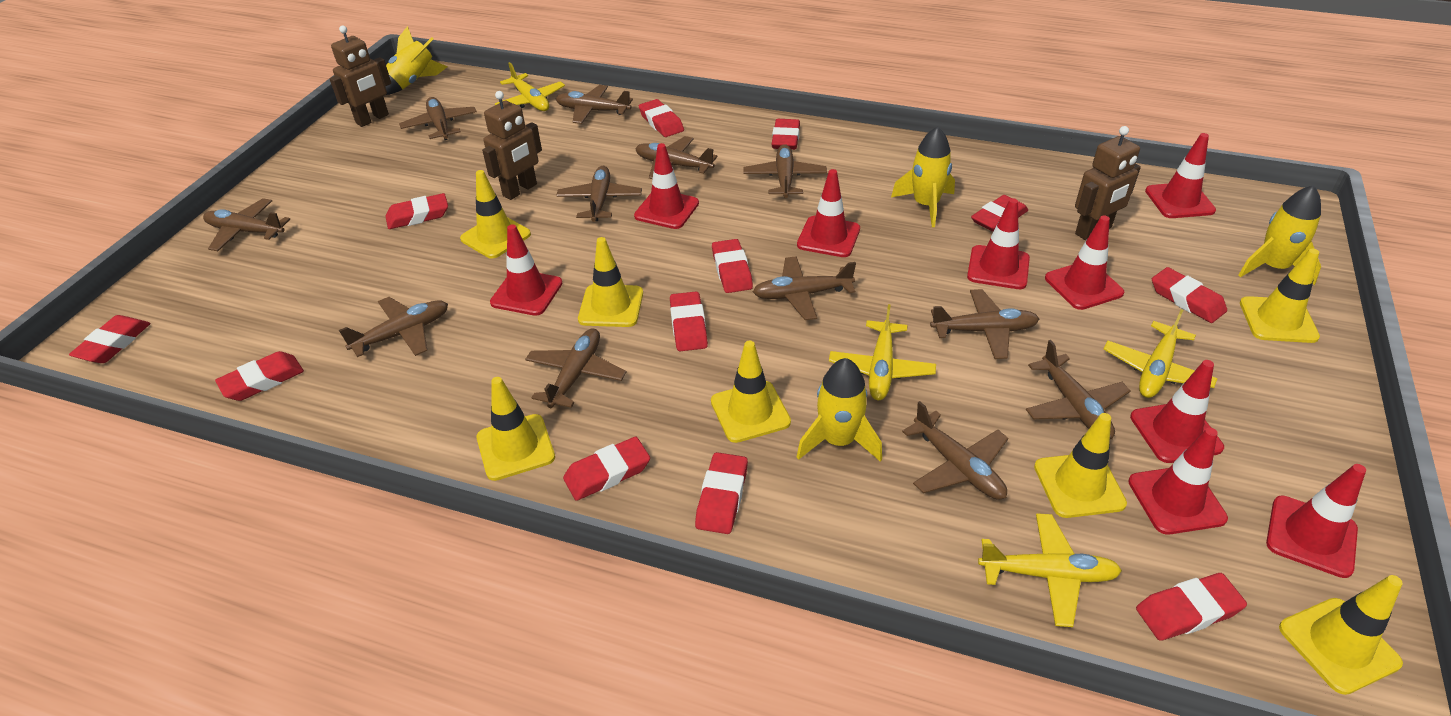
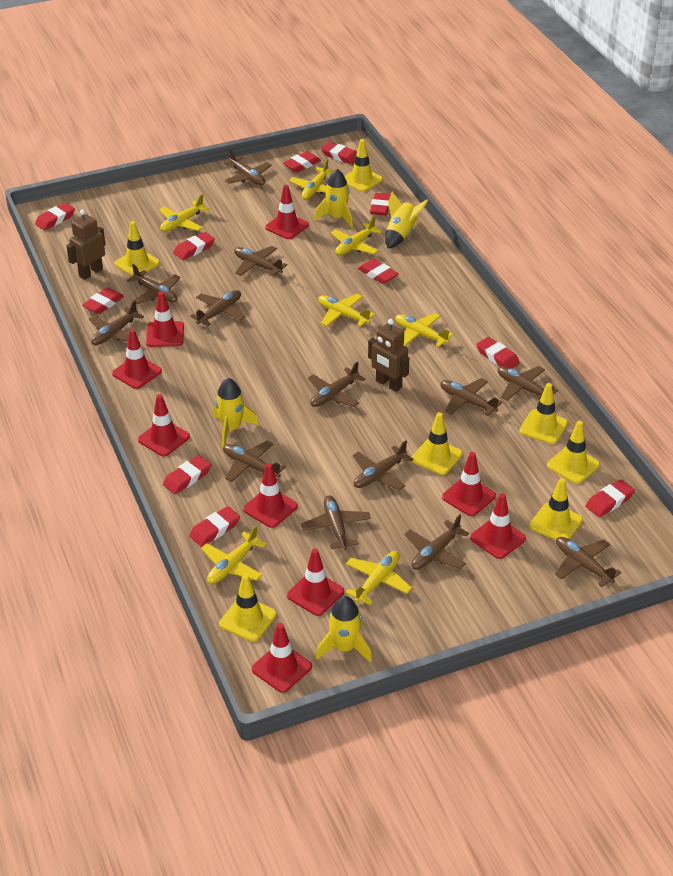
brown plane: [203,198,290,251] [339,297,448,357] [399,97,477,140] [525,329,626,408] [556,85,633,124] [556,166,642,222] [635,136,717,179] [743,144,827,198] [753,256,856,320] [902,401,1008,500] [930,289,1039,359] [1026,340,1130,439] = 12 -> [89,300,144,345] [127,264,180,304] [190,290,245,326] [223,149,272,186] [223,441,286,482] [234,246,287,276] [301,495,371,550] [308,361,365,407] [352,441,414,490] [404,515,469,570] [440,378,502,416] [498,366,558,401] [555,537,621,587] = 13
brown robot: [330,26,391,127] [482,91,542,200] [1075,126,1141,240] = 3 -> [66,209,106,280] [368,319,409,392] = 2
red eraser: [69,315,150,363] [215,351,304,401] [385,193,448,229] [563,437,650,501] [639,99,684,137] [670,291,708,351] [695,452,748,534] [712,239,753,293] [772,119,800,150] [971,195,1028,232] [1136,573,1247,641] [1152,267,1227,323] = 12 -> [35,203,75,231] [82,287,124,314] [163,455,211,494] [173,232,215,260] [189,506,240,547] [283,151,321,172] [321,142,357,165] [358,259,399,284] [370,193,391,216] [476,337,520,369] [585,479,635,517] = 11
yellow plane: [495,62,565,111] [829,304,936,400] [978,513,1122,627] [1104,309,1218,398] = 4 -> [159,194,210,232] [201,525,266,584] [289,159,333,200] [318,294,375,327] [331,216,382,255] [346,551,412,605] [395,313,453,347] = 7

